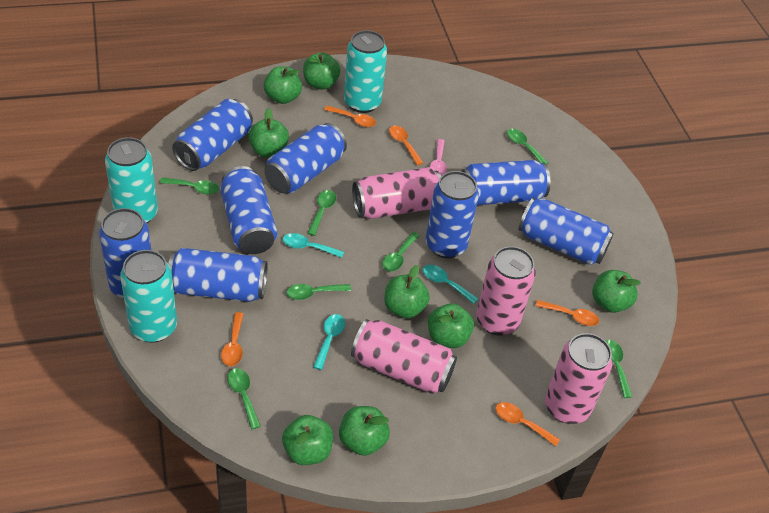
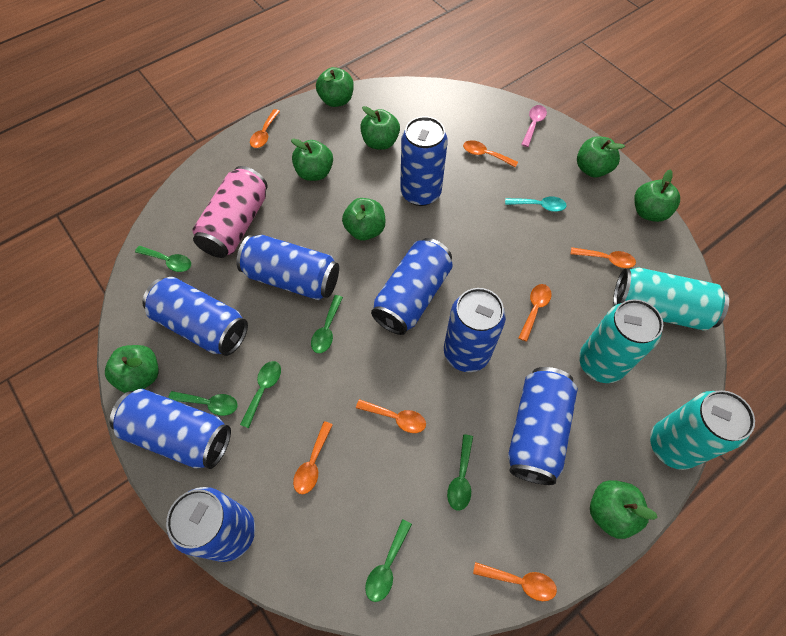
green spoon: [160,177,219,195] [227,368,261,429] [287,284,351,300] [307,190,336,236] [382,232,420,272] [507,129,548,165] [606,340,632,398] = 7 -> [135,246,191,272] [168,391,238,416] [240,361,281,428] [311,295,343,353] [365,519,412,602] [447,434,473,510] = 6
orange spoon: [221,312,244,366] [324,106,376,127] [389,125,423,165] [496,402,560,446] [535,300,599,326] = 5 -> [250,109,280,148] [293,421,333,494] [356,399,426,433] [463,140,518,167] [473,562,557,601] [518,284,552,342] [570,247,636,268] = 7
pink can: [351,319,457,394] [352,167,441,219] [476,246,536,336] [545,333,613,424] = 4 -> [192,166,267,258] = 1
turquoise spoon: [283,233,344,258] [313,314,345,370] [423,265,478,304] = 3 -> [505,197,567,212] = 1

